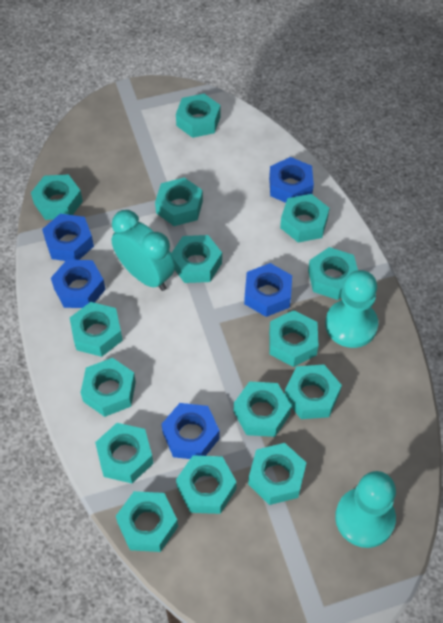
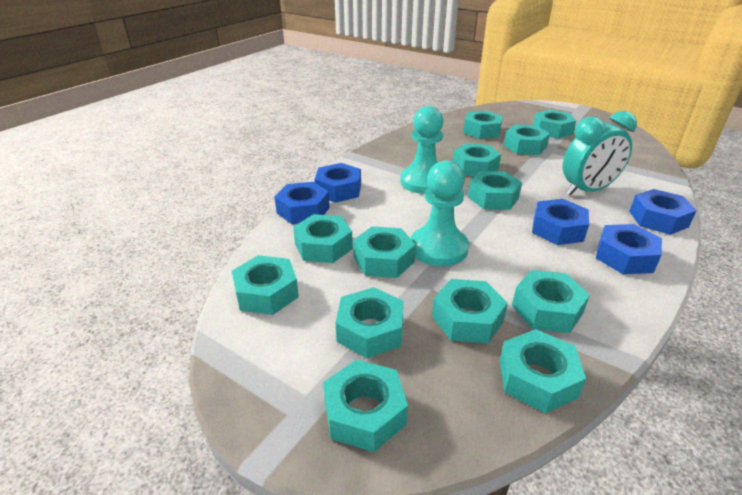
turquoise nut: [31,174,83,220] [70,302,123,357] [80,358,136,417] [95,423,154,483] [116,491,178,552] [155,177,203,226] [171,235,222,283] [176,94,220,138] [176,455,237,514] [234,382,291,437] [248,443,306,505] [269,310,318,367] [280,194,330,243] [285,364,342,419] [308,247,358,300] = 15 -> [232,255,299,315] [293,214,353,263] [323,360,408,452] [336,287,404,358] [353,226,416,278] [432,279,508,343] [453,143,501,177] [463,111,503,139] [468,171,522,210] [500,329,586,413] [504,125,550,155] [512,270,590,333] [533,110,576,139] = 13

